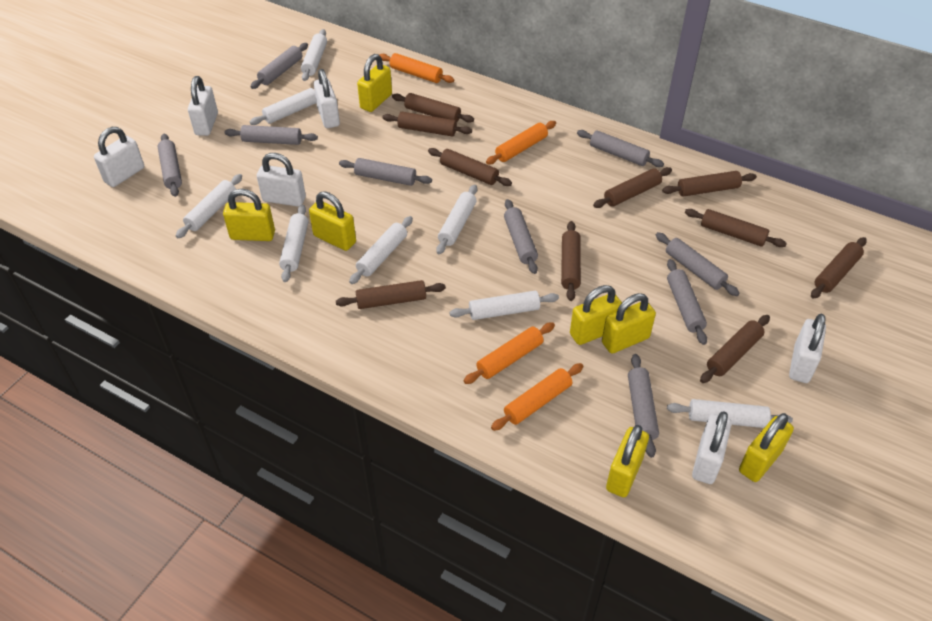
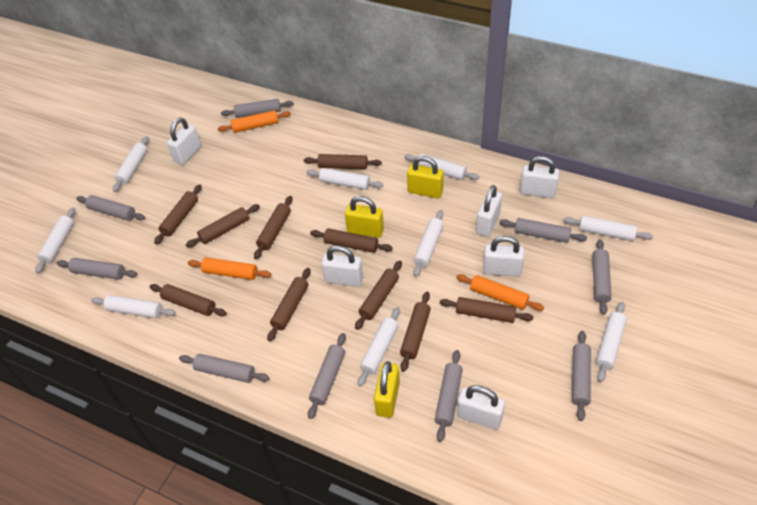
orange rolling pin: [379,53,454,83] [464,322,555,384] [486,121,556,164] [491,363,583,431] = 4 -> [188,257,271,280] [218,110,291,133] [456,274,544,311] = 3
white rolling pin: [176,174,242,238] [250,88,316,125] [279,205,308,282] [301,29,327,81] [349,216,413,284] [436,185,477,254] [449,291,559,320] [667,399,793,428] = 8 -> [35,207,75,273] [91,295,176,318] [113,136,149,192] [307,168,383,190] [358,307,400,387] [404,154,479,180] [413,210,443,277] [564,216,653,241] [596,302,627,382] = 9
yellow padlock: [223,189,275,241] [309,191,356,251] [357,54,392,112] [570,285,622,345] [602,293,656,353] [606,425,649,497] [739,413,794,482] = 7 -> [345,196,384,238] [374,361,400,418] [407,156,444,198] = 3

